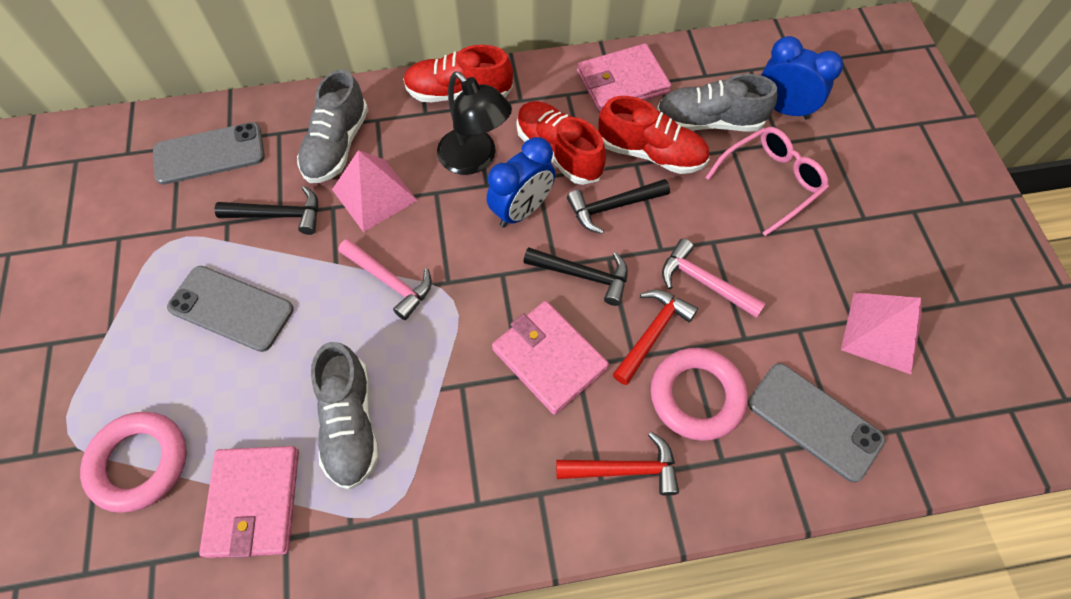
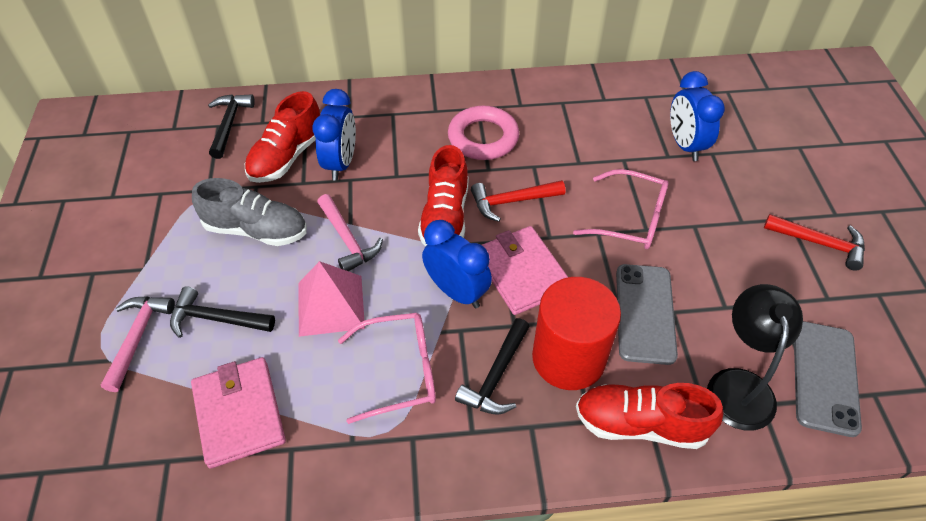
blue clock: [487,137,555,228] [761,36,843,119] = 2 -> [312,89,356,180] [422,220,492,308] [670,71,725,161] = 3
grey phone: [153,122,265,185] [167,266,294,352] [748,363,885,482] = 3 -> [616,264,678,365] [794,321,862,437] = 2
grey shoe: [297,70,368,183] [311,342,379,490] [657,74,777,131] = 3 -> [192,178,307,246] = 1
pink glasses: [705,127,829,236] = 1 -> [338,313,436,424] [573,169,669,249] = 2
pink pyramid: [332,150,418,232] [841,292,922,374] = 2 -> [298,261,365,337] = 1
pink ring: [80,412,187,513] [651,348,747,441] = 2 -> [448,106,519,160] = 1
pink wallet: [199,446,299,558] [492,301,609,415] [577,43,671,113] = 3 -> [191,357,286,469] [482,226,568,315] = 2
red cylinder: none = 0 -> [532,277,621,390] = 1

